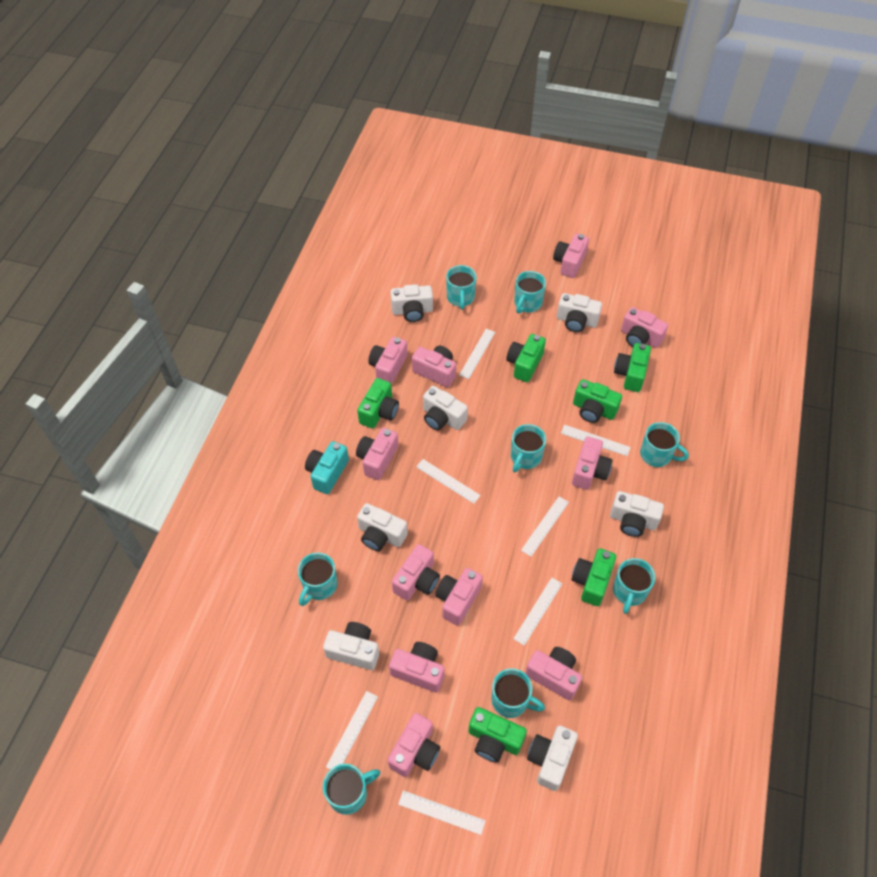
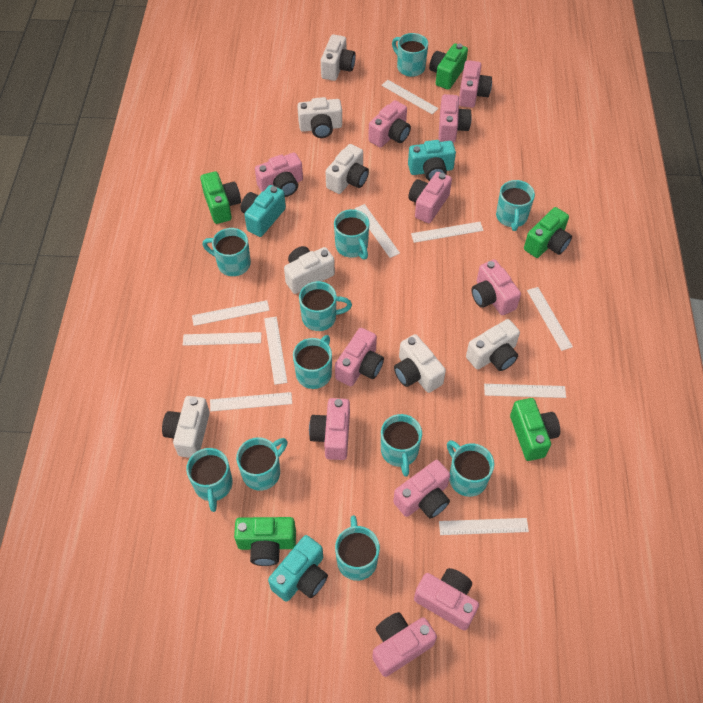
green camera: [357,378,399,428] [468,707,527,763] [506,334,546,382] [572,548,616,606] [573,379,622,423] [614,343,651,392] = 6 -> [200,171,241,224] [234,517,296,566] [429,43,468,90] [510,398,560,461] [524,207,572,258] = 5
turquoise camera: [305,441,349,494] = 1 -> [241,185,286,237] [268,535,328,602] [408,140,456,181] = 3
turquoise mug: [298,552,337,606] [323,764,380,815] [446,265,477,310] [491,668,545,718] [511,424,546,472] [514,271,546,313] [613,558,656,614] [640,422,689,467] = 8 -> [186,448,233,512] [202,228,251,276] [236,437,288,491] [293,335,332,389] [299,281,352,331] [334,209,369,260] [335,515,380,581] [381,414,422,477] [392,33,428,77] [447,440,494,497] [496,180,535,231] = 11
white ruler: [326,691,378,770] [398,790,486,835] [416,459,481,504] [459,329,495,379] [513,578,563,646] [521,497,569,557] [561,425,631,456] = 7 -> [183,332,261,346] [192,300,270,326] [210,392,292,412] [264,317,287,385] [355,204,400,258] [381,80,439,114] [411,222,484,243] [439,518,529,535] [484,384,566,398] [527,287,573,351] = 10

